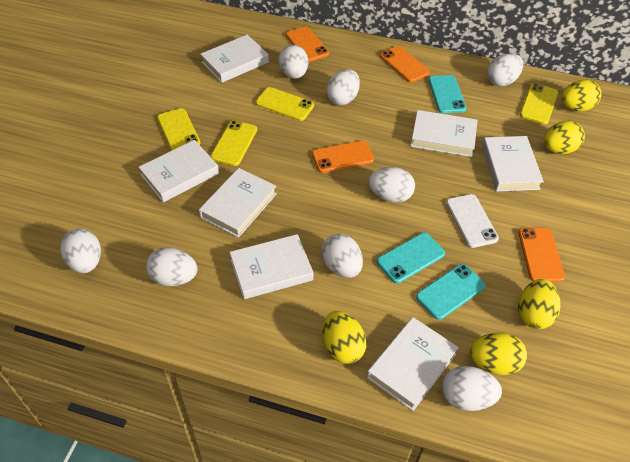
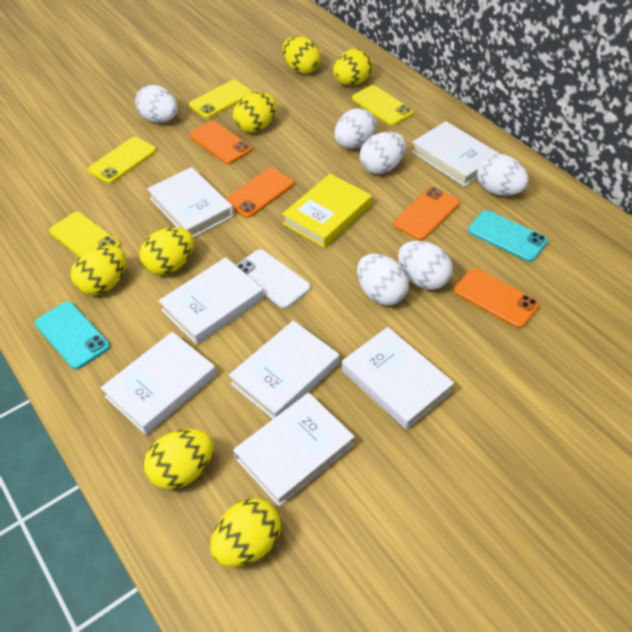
turquoise phone: [377,233,445,283] [416,264,486,320] [428,75,466,113] = 3 -> [35,301,110,369] [468,210,548,262] = 2
white egg: [60,229,101,273] [146,247,198,286] [278,45,308,79] [321,234,363,278] [327,69,360,105] [368,167,415,203] [442,366,502,411] [487,53,523,86] = 8 -> [135,85,178,123] [335,108,377,148] [357,254,409,305] [360,132,406,174] [398,241,453,290] [477,154,529,196] = 6
yellow book: none = 0 -> [282,174,372,248] = 1
yellow egg: [323,311,367,364] [470,332,527,375] [518,279,560,329] [544,121,585,154] [561,80,602,111] = 5 -> [71,245,127,295] [139,227,194,275] [144,429,213,490] [210,498,281,567] [233,92,277,133] [282,36,321,74] [333,48,372,85] = 7

